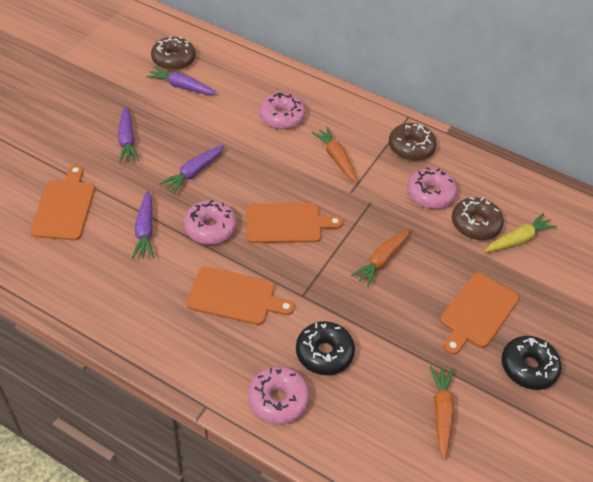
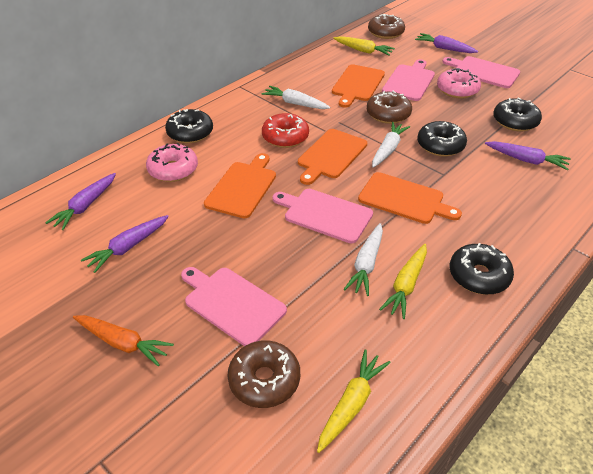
black donut: [296,321,355,375] [501,336,561,390] = 2 -> [165,109,213,143] [417,121,467,157] [450,243,514,295] [493,97,542,131] = 4
orange carrot: [311,127,358,183] [351,228,410,287] [430,365,454,460] = 3 -> [73,315,174,367] = 1
pink cutting board: none = 0 -> [181,267,287,346] [273,189,373,243] [382,59,435,101] [442,56,520,88] = 4
pink donut: [184,200,237,245] [248,366,310,424] [259,93,306,129] [407,167,457,209] = 4 -> [146,143,198,182] [437,68,481,98] = 2
red donut: none = 0 -> [262,113,309,148] = 1
white carrot: none = 0 -> [261,86,331,109] [344,223,383,296] [372,122,410,168] = 3
yellow carrot: [485,213,557,252] = 1 -> [317,349,390,453] [333,36,395,55] [379,244,427,319] = 3

